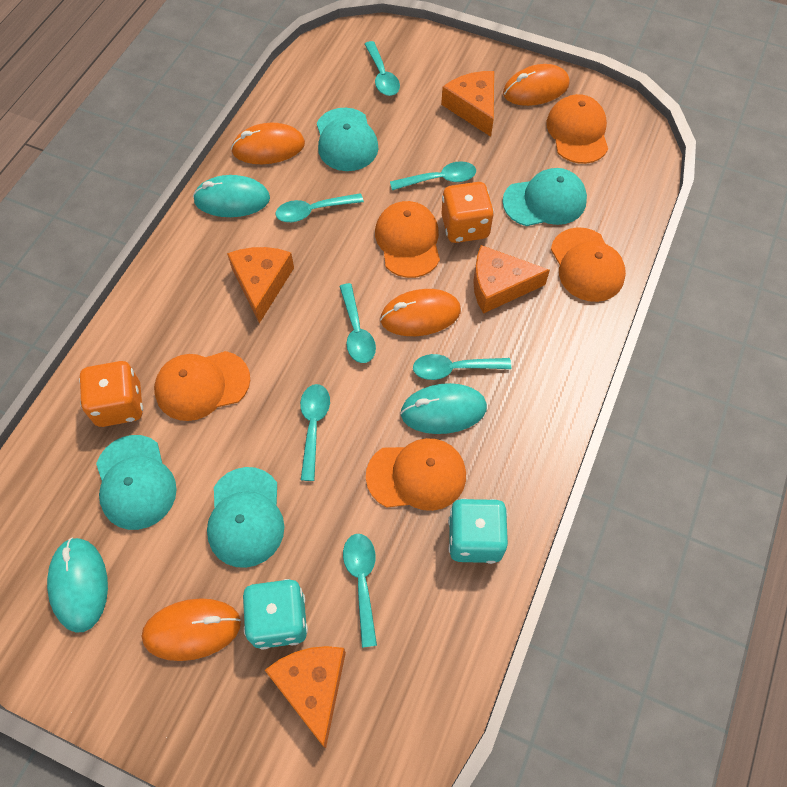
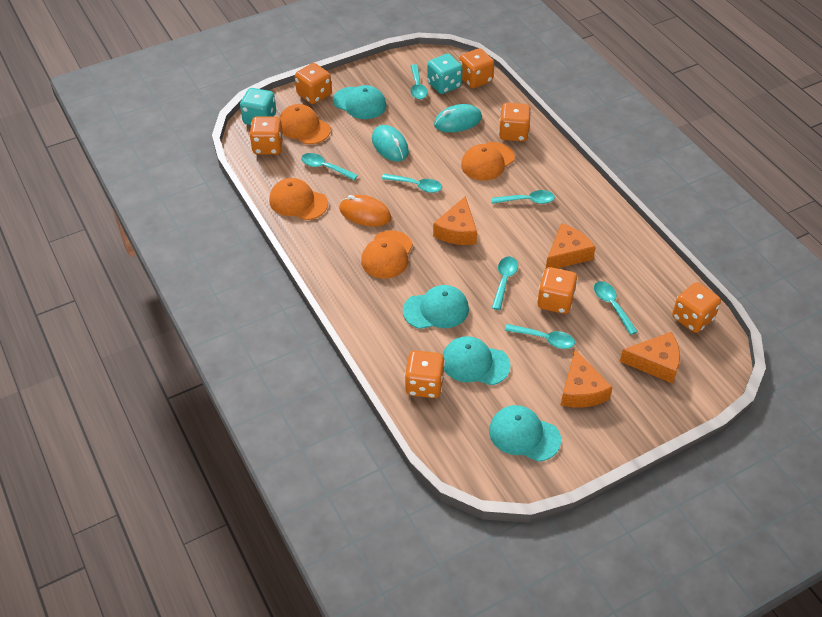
orange cap: [154,351,250,421] [366,438,466,511] [375,201,440,278] [546,94,608,164] [551,227,626,302] = 5 -> [269,178,328,220] [279,104,331,144] [361,230,413,279] [461,142,515,181] = 4
orange dice: [79,361,143,427] [441,182,494,243] = 2 -> [249,116,284,155] [295,63,332,104] [405,350,445,398] [459,48,494,88] [499,103,531,142] [537,267,578,314] [672,282,721,333] = 7
orange mouse: [142,598,241,661] [231,123,305,164] [380,289,461,336] [503,64,570,106] = 4 -> [339,195,391,226] = 1
turquoise mouse: [47,538,108,633] [193,175,270,217] [400,383,487,434] = 3 -> [372,125,409,161] [434,104,482,132] = 2

